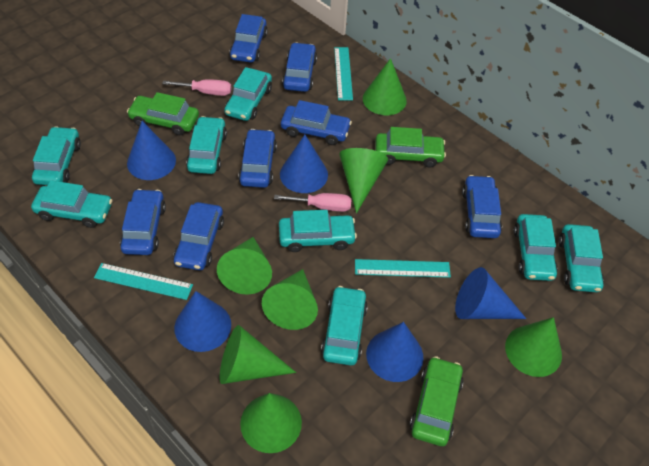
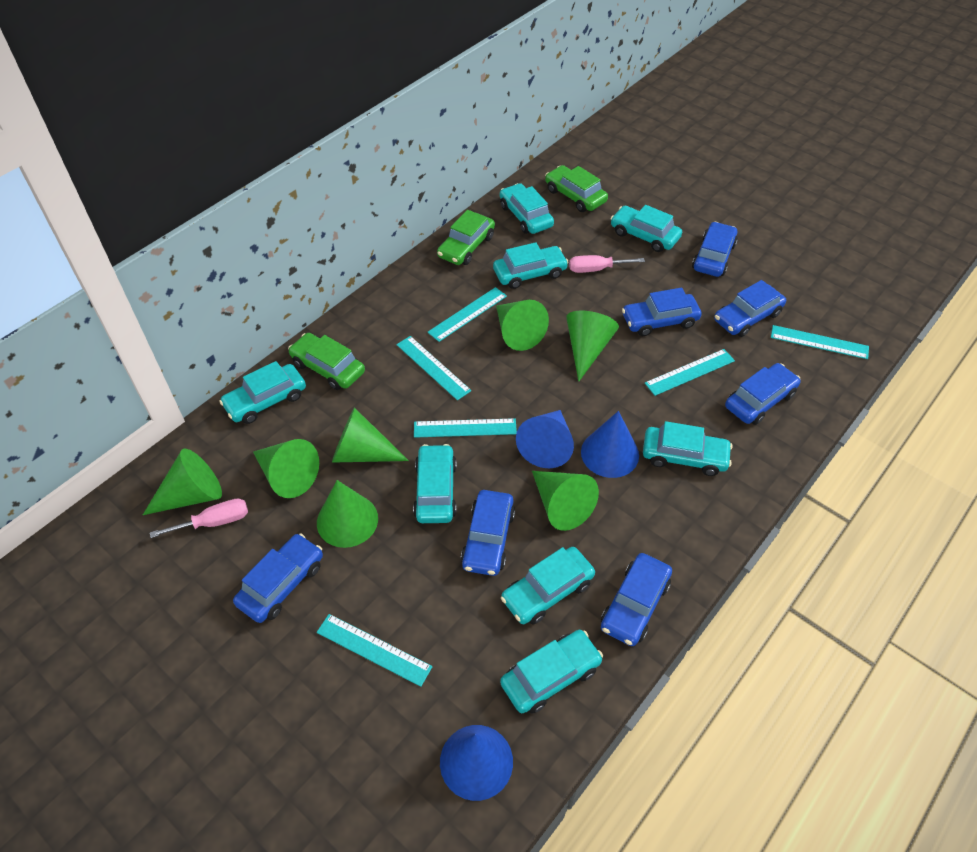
blue cone: [127,121,176,180] [174,291,231,352] [280,135,328,193] [366,322,423,382] [455,267,526,319] = 5 -> [440,725,513,801] [516,410,574,468] [581,411,639,478] = 3
turquoise ruler: [94,263,193,300] [334,47,353,100] [355,259,451,278] = 3 -> [317,614,433,687] [396,336,471,400] [414,418,517,438] [428,287,507,342] [645,349,735,396] [771,325,869,359] = 6

